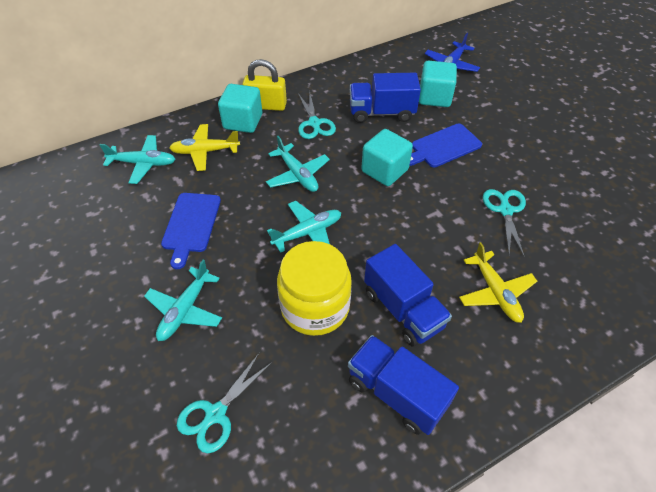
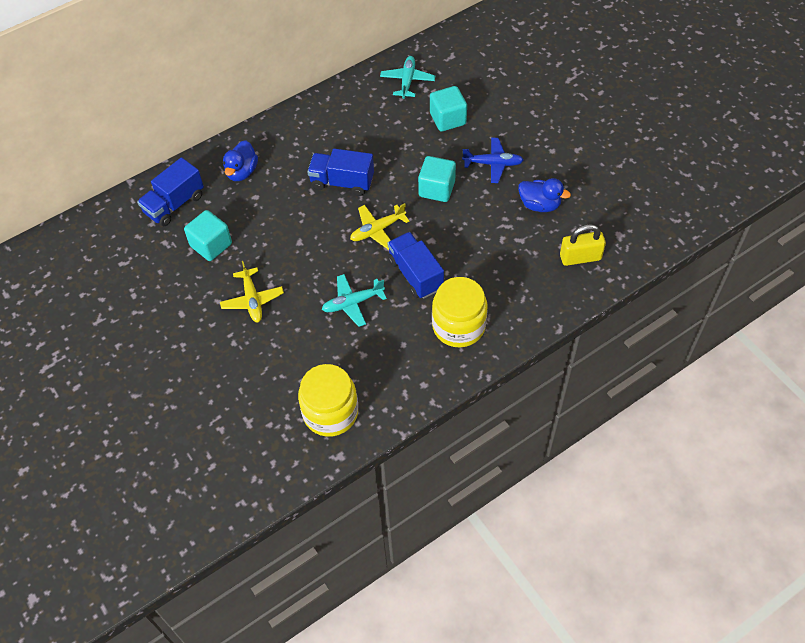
blue cutting board: [161,193,221,269] [409,124,482,167] = 2 -> none = 0
blue duck: none = 0 -> [223,140,258,181] [518,178,571,212] = 2
turquoise plane: [100,135,175,184] [144,260,222,341] [266,136,330,192] [267,201,341,253] = 4 -> [321,274,387,327] [380,56,435,99] = 2
turquoise scissors: [177,352,272,453] [298,90,336,139] [483,189,526,258] = 3 -> none = 0
yellow jar: [277,241,352,336] = 1 -> [298,364,358,437] [432,277,488,347] = 2

